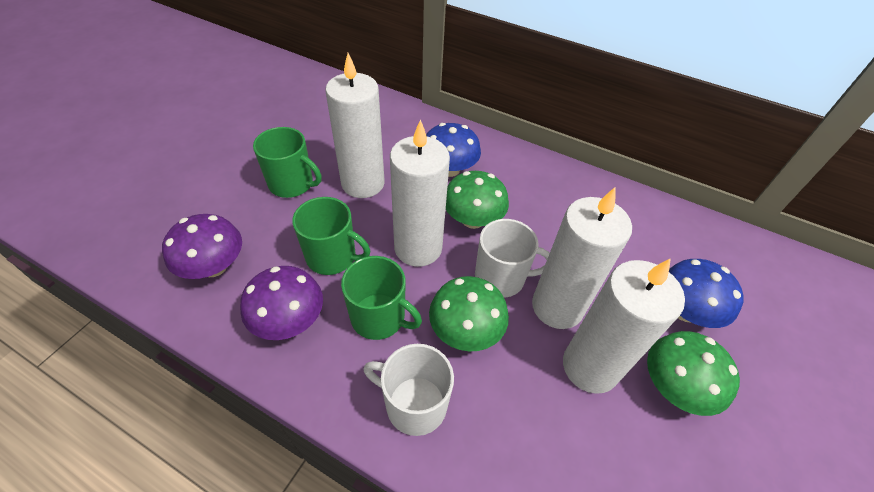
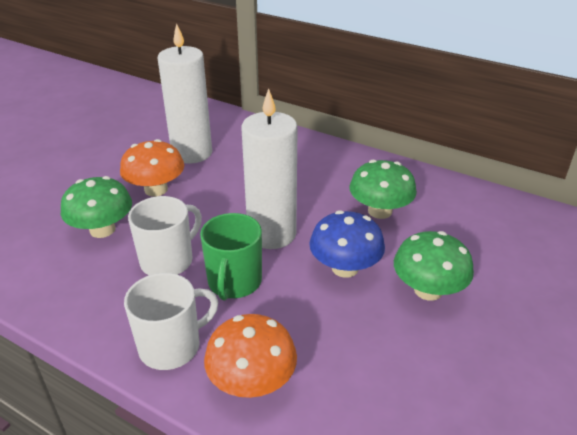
blue mushroom: [426,123,481,177] [669,259,744,328] = 2 -> [309,210,385,278] = 1
green mug: [253,127,322,198] [292,197,370,275] [341,256,422,340] = 3 -> [200,213,262,300] = 1
orange mushroom: none = 0 -> [120,139,184,197] [204,314,297,398] = 2
purple mushroom: [162,214,242,279] [240,266,323,340] = 2 -> none = 0
white candle: [325,53,385,198] [390,119,450,267] [532,187,632,329] [563,258,685,394] = 4 -> [158,23,212,164] [241,88,298,249] = 2

